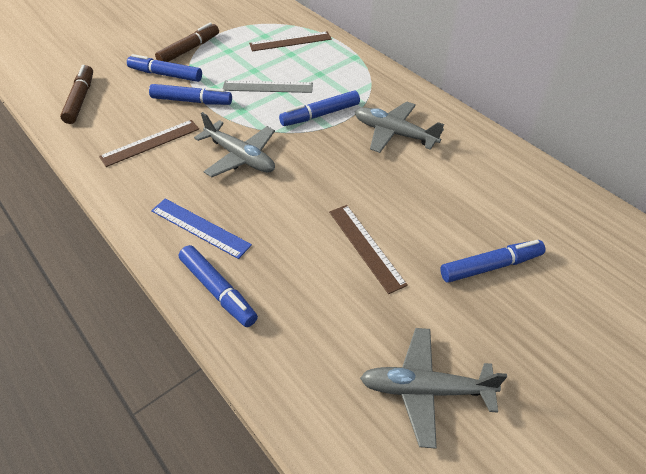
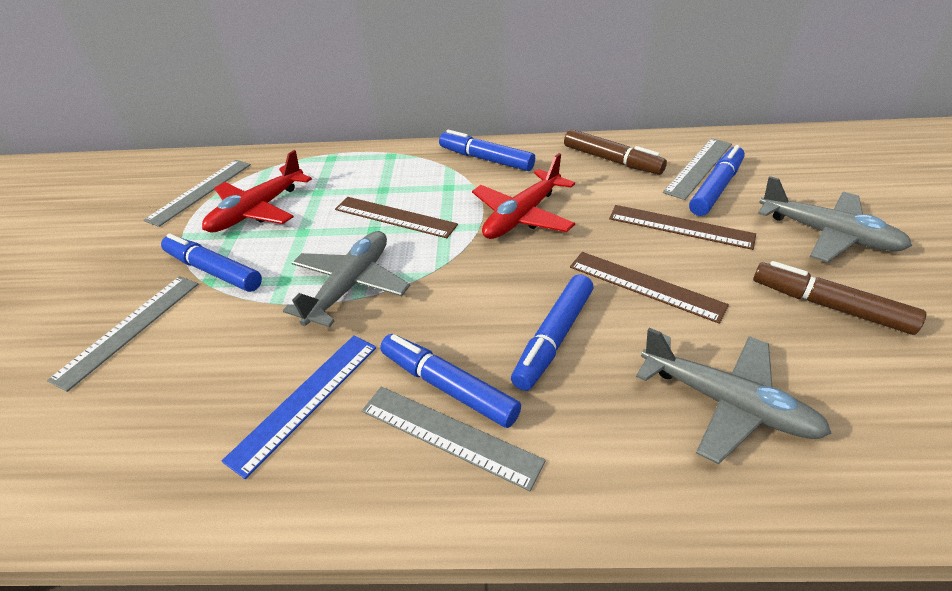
grey ruler: [223,80,313,93] = 1 -> [47,276,198,392] [143,160,251,227] [362,387,546,491] [663,138,732,200] = 4
red plane: none = 0 -> [202,150,312,233] [472,153,575,239] = 2

